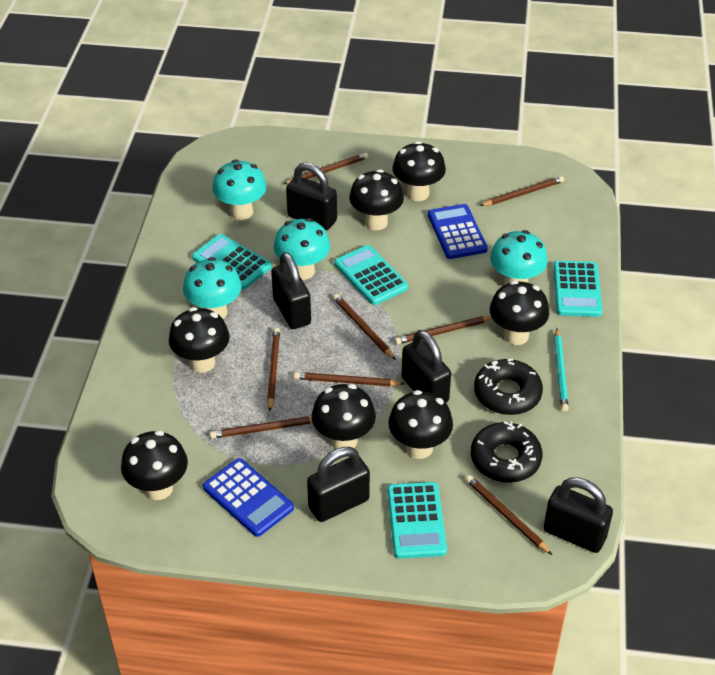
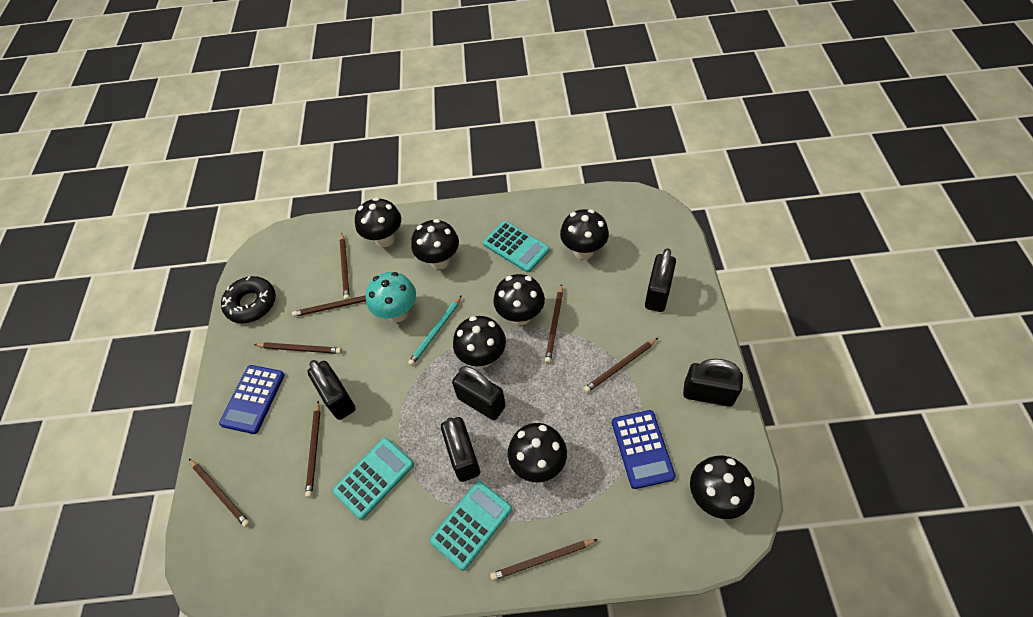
black donut: [471,421,542,483] [474,358,543,415] = 2 -> [221,276,276,323] = 1
turquoise calculator: [192,234,272,289] [334,245,408,305] [387,482,447,559] [553,261,603,317] = 4 -> [332,438,414,520] [429,481,512,571] [483,221,550,272] = 3
turquoise mushroom: [183,257,242,319] [212,159,267,220] [274,218,330,280] [490,230,548,285] = 4 -> [366,272,416,322] = 1

